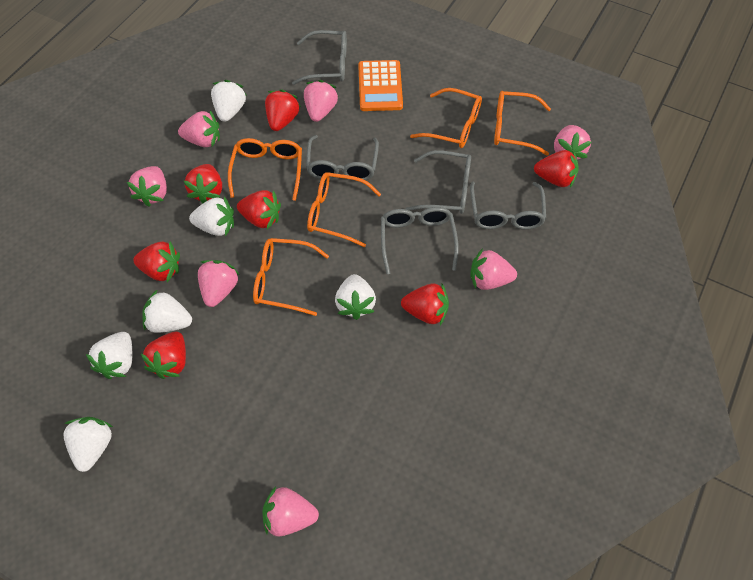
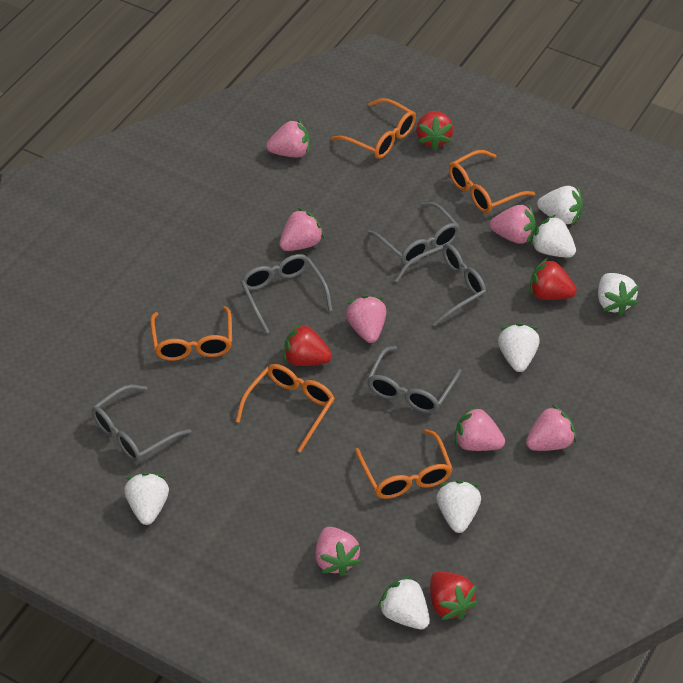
orange calculator: [358,60,403,111] = 1 -> none = 0
red strawberry: [133,242,180,282] [140,332,186,379] [184,164,222,203] [237,190,281,229] [265,89,301,131] [401,283,449,325] [534,150,579,187] = 7 -> [284,323,332,366] [416,111,453,150] [430,571,478,620] [530,258,577,300] = 4
white strawberry: [63,417,113,472] [86,332,132,379] [142,289,192,333] [189,197,234,236] [211,80,247,122] [335,274,376,320] = 6 -> [124,473,169,525] [378,576,430,629] [437,480,481,533] [498,323,540,372] [530,215,576,258] [537,186,583,225] [598,273,639,316] = 7

